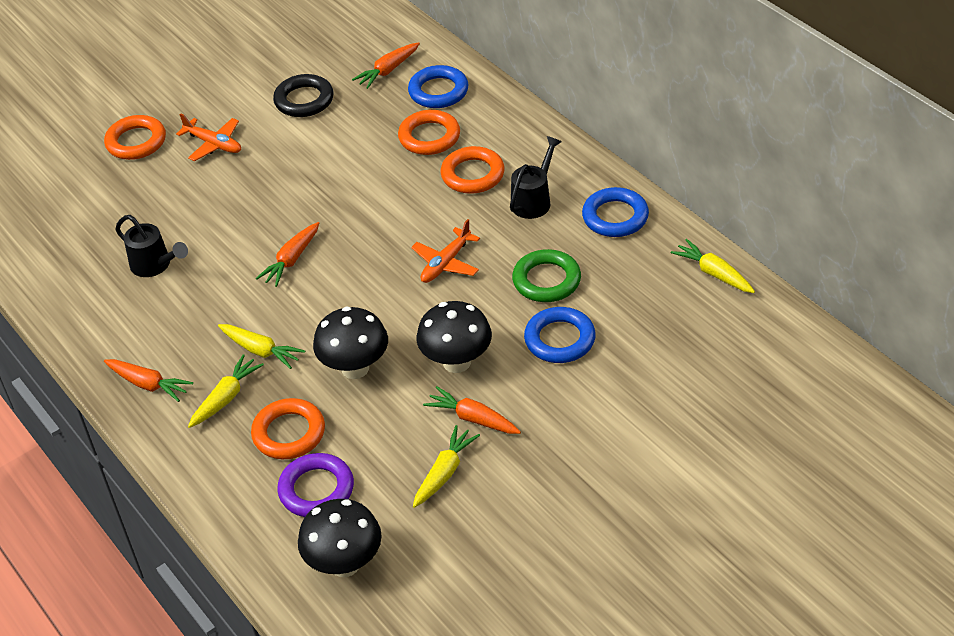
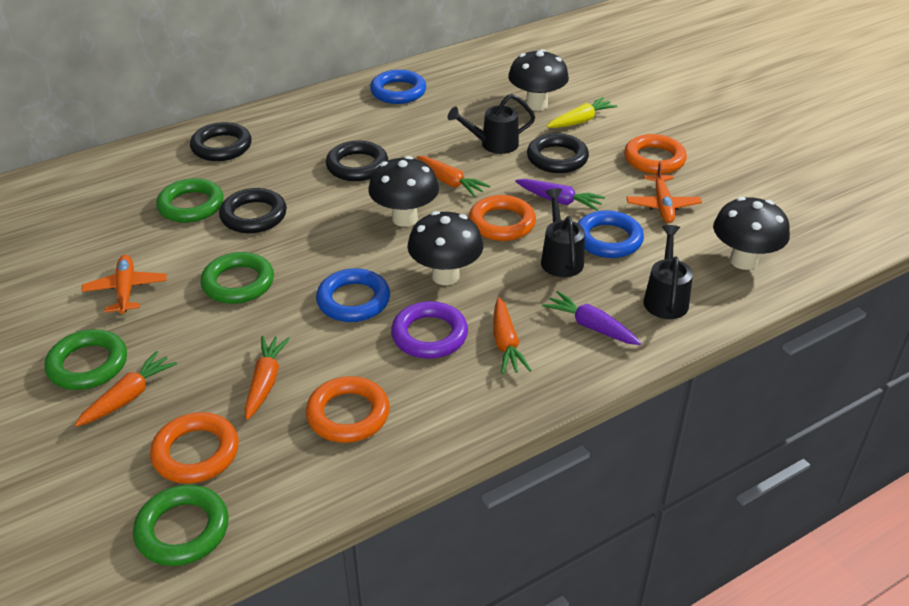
black mushroom: [298,499,382,577] [313,306,388,379] [417,301,492,373] = 3 -> [368,156,439,227] [407,211,483,285] [508,49,569,111] [713,197,790,270] = 4
black ring: [273,74,334,117] = 1 -> [190,122,252,161] [219,188,287,233] [326,141,388,181] [527,133,589,173] = 4
black watering can: [115,215,188,277] [510,136,562,219] = 2 -> [448,94,535,154] [541,188,585,277] [643,225,693,319] = 3
green ring: [512,249,581,302] = 1 -> [45,329,127,390] [133,485,229,566] [156,178,224,223] [201,252,274,304] = 4
purple carrot: none = 0 -> [515,179,605,211] [542,291,641,345] = 2
yellow carrot: [188,354,264,428] [218,324,305,369] [413,425,480,508] [671,239,755,293] = 4 -> [547,97,618,128] = 1

